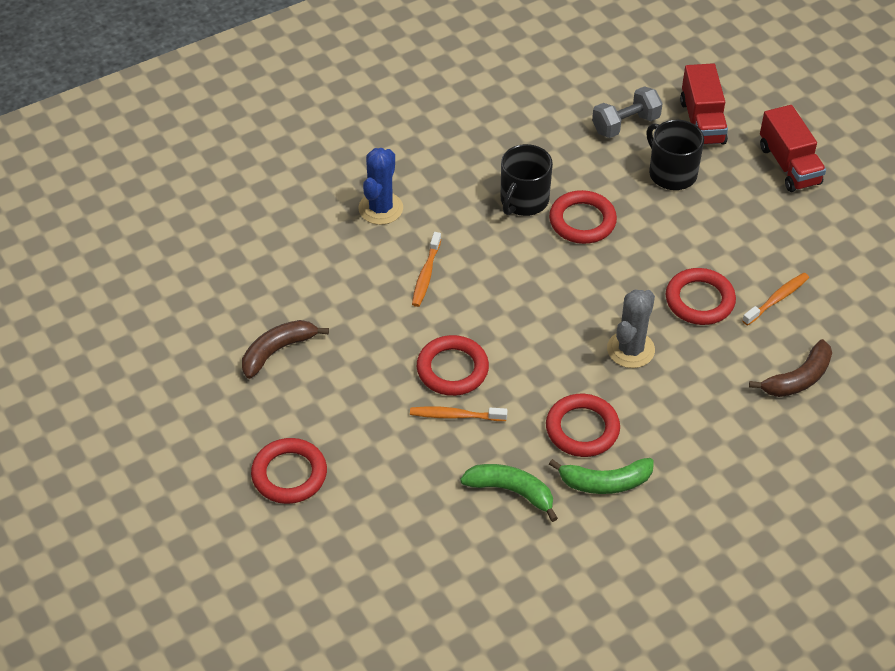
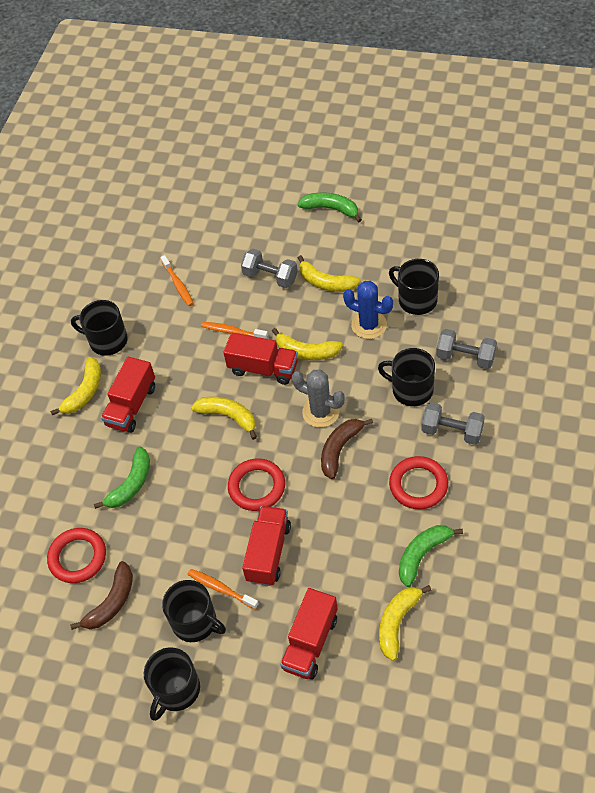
black mug: [501,144,553,216] [646,120,704,190] = 2 -> [71,300,128,356] [144,647,200,721] [162,580,226,642] [378,348,435,406] [389,259,439,315] = 5
green banana: [460,464,558,522] [549,458,654,494] = 2 -> [94,446,150,509] [298,193,362,222] [399,525,463,587] = 3
grey dumbbell: [592,86,663,138] = 1 -> [241,249,298,288] [422,402,485,445] [436,329,497,369] = 3
red ring: [251,438,327,504] [417,335,489,396] [546,394,620,457] [549,190,617,244] [666,268,736,325] = 5 -> [47,528,106,583] [228,458,285,511] [389,456,448,509] = 3
red truck: [680,63,728,145] [760,105,826,192] = 2 -> [101,357,155,433] [223,333,298,385] [242,506,291,586] [280,588,338,680] = 4
yellow banana: none = 0 -> [50,357,101,415] [191,396,257,440] [272,328,343,360] [298,255,361,292] [379,585,432,661] = 5

